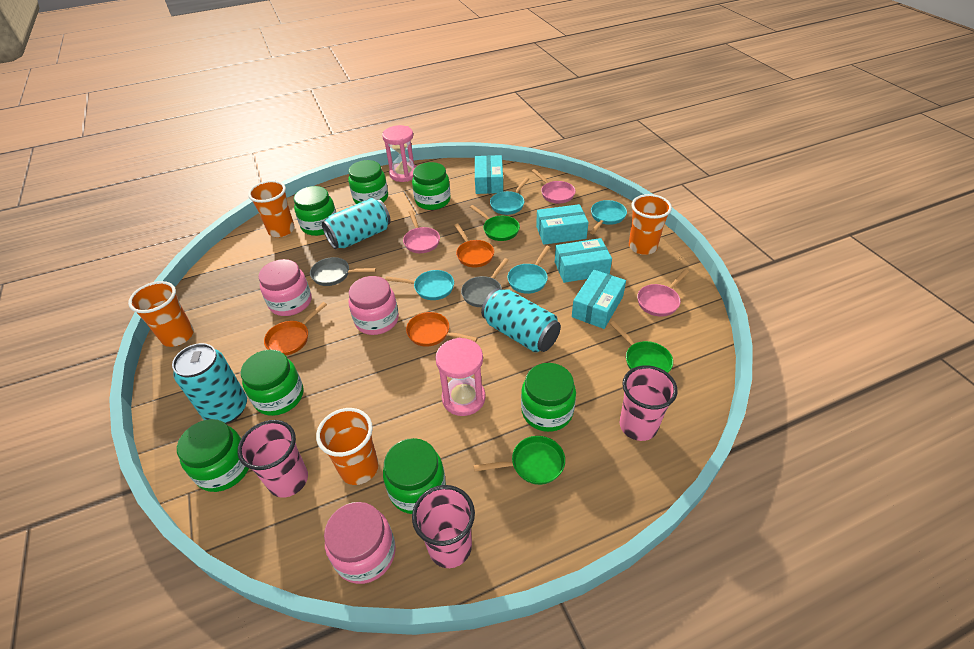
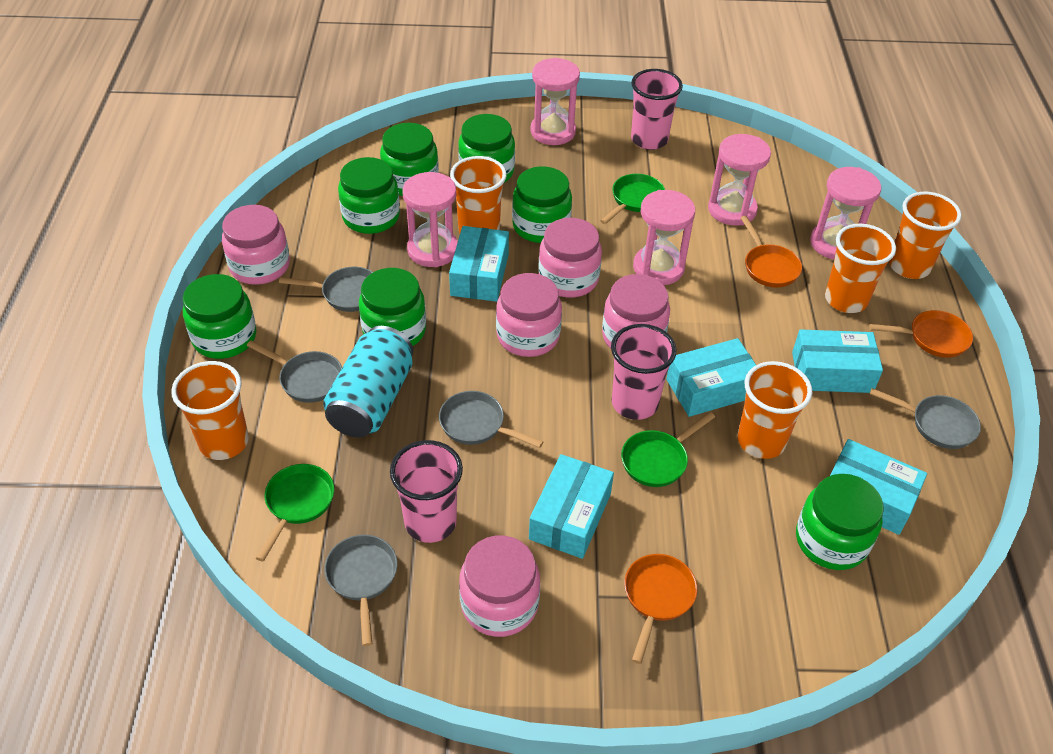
grey pan: [310,257,376,286] [461,258,509,307] = 2 -> [247,340,342,403] [279,267,373,312] [324,535,397,646] [439,391,543,448] [870,388,981,449] = 5
orange cup: [128,281,194,347] [248,180,295,237] [316,408,378,485] [629,194,672,255] = 4 -> [171,361,249,460] [450,156,507,233] [738,361,812,459] [825,224,896,313] [889,191,962,279] = 5
pink hourglass: [382,125,417,182] [435,338,486,416] = 2 -> [403,172,458,267] [530,58,580,145] [633,190,695,285] [708,134,771,226] [810,167,881,259] = 5
pink jar: [258,259,311,316] [324,502,396,584] [348,276,399,335] = 3 -> [222,205,290,285] [459,535,540,637] [496,273,562,357] [538,218,602,298] [602,274,670,349] = 5
pink pan: [403,210,440,253] [532,169,576,204] [637,269,689,317] = 3 -> none = 0
turquoise box: [475,155,503,194] [536,204,589,245] [555,238,612,283] [572,270,626,329] = 4 -> [449,226,509,302] [529,454,614,559] [666,338,756,417] [792,329,883,393] [830,439,927,535] = 5
turquoise can: [172,343,247,424] [322,198,391,249] [481,288,561,352] = 3 -> [323,326,413,438] = 1
turquoise pan: [385,270,454,300] [490,177,529,215] [507,246,551,294] [590,200,627,234] = 4 -> none = 0

